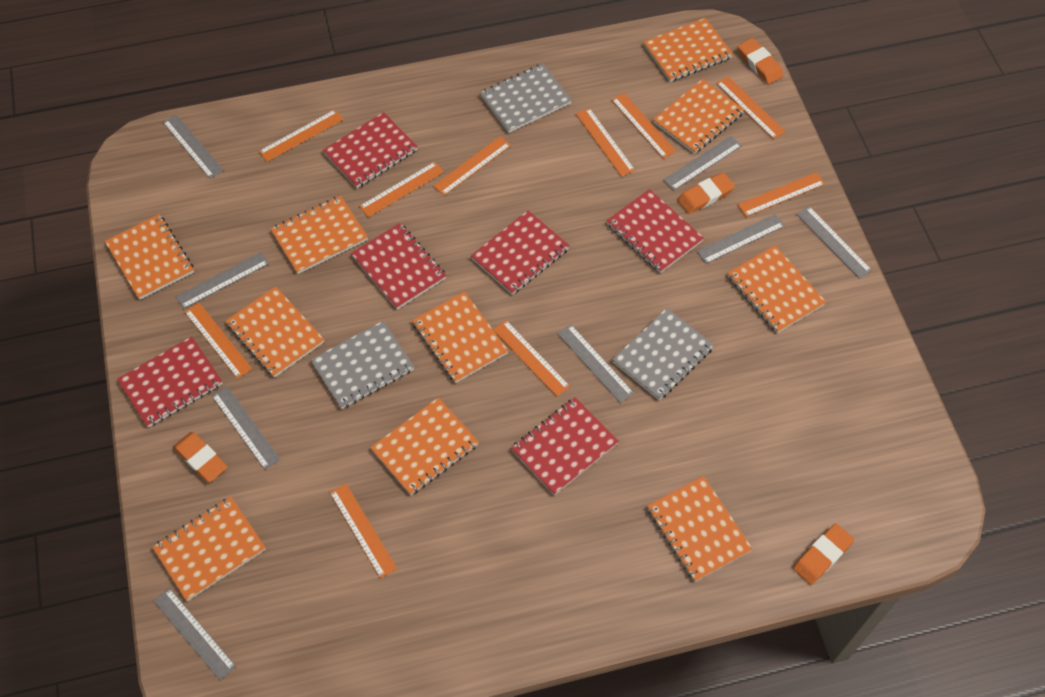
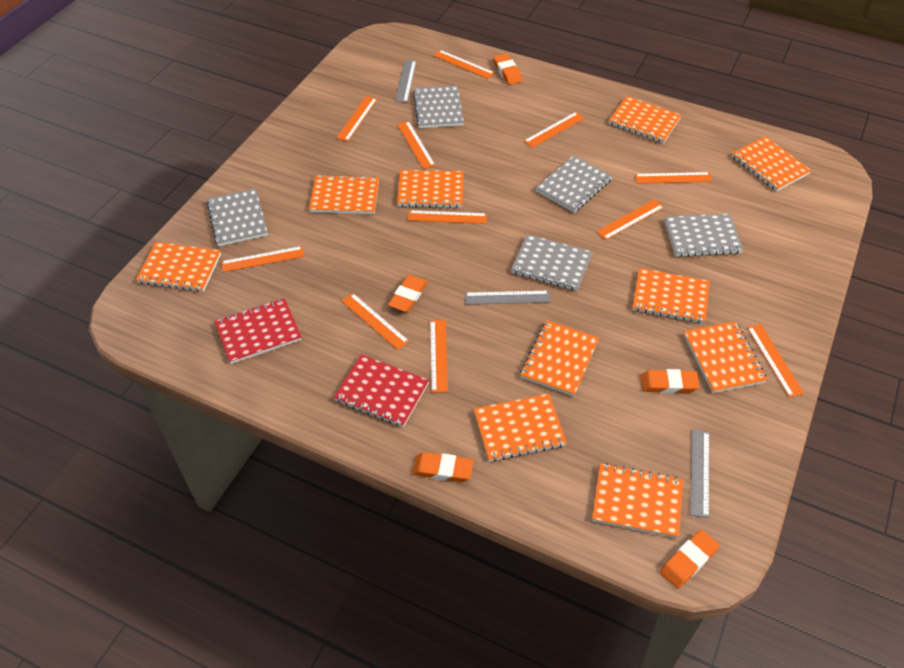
grey notebook: [310,321,414,409] [480,64,572,133] [612,308,714,400] = 3 -> [206,188,268,246] [413,85,464,128] [511,234,592,291] [536,155,612,213] [664,214,743,257] = 5
grey ruler: [154,588,236,680] [163,114,224,178] [176,252,269,309] [212,386,280,470] [557,324,634,403] [663,136,742,191] [697,214,785,264] [797,206,872,279] = 8 -> [395,60,416,103] [465,291,550,305] [690,430,709,518] = 3
orange eraser: [173,432,228,482] [678,172,735,214] [738,38,783,84] [793,523,854,585] = 4 -> [388,275,428,312] [412,452,474,482] [493,54,523,85] [641,369,700,393] [660,530,720,589] = 5
orange ruler: [185,303,252,379] [259,110,344,162] [330,484,397,579] [359,162,444,217] [433,136,511,196] [493,320,570,397] [576,108,635,177] [611,93,676,159] [716,76,786,139] [738,172,825,217] = 10 -> [221,246,305,272] [336,96,377,142] [342,293,410,350] [397,121,436,169] [408,210,487,224] [430,320,448,393] [433,50,495,79] [524,112,585,148] [596,199,664,240] [635,172,712,184] [747,324,804,398] = 11
red notebook: [117,336,223,427] [323,112,418,188] [351,223,446,309] [471,210,570,295] [511,397,619,495] [607,189,704,273] = 6 -> [215,298,302,364] [333,354,429,427] = 2

